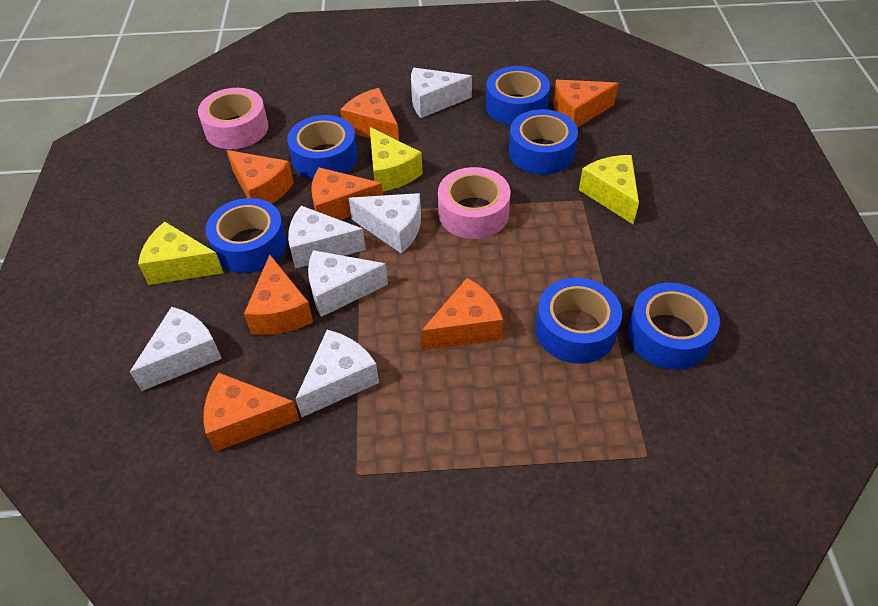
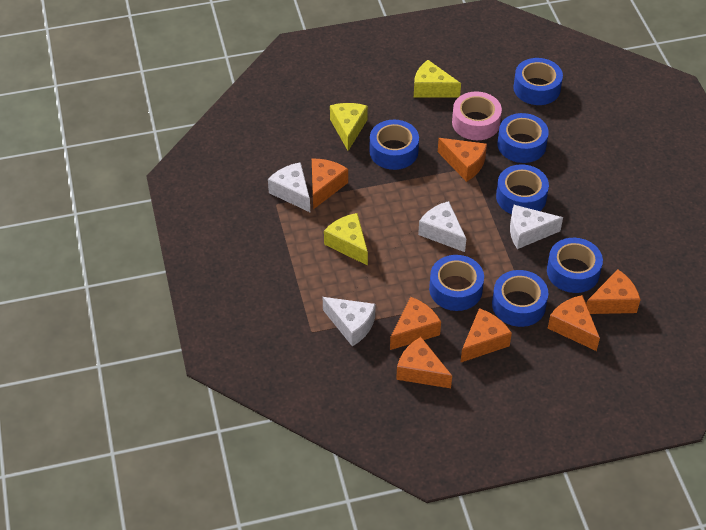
blue tape: [206,198,287,273] [287,115,358,179] [486,66,550,126] [509,109,578,175] [535,278,622,364] [628,283,720,370] = 6 -> [369,120,419,170] [429,255,484,311] [492,270,548,327] [496,164,549,214] [497,113,549,163] [513,58,563,105] [547,238,603,293] = 7
pink tape: [198,88,268,149] [438,167,510,239] = 2 -> [452,91,502,140] = 1
white cheese: [130,307,222,391] [288,206,366,269] [296,330,379,417] [308,250,388,317] [348,193,421,254] [411,68,472,118] = 6 -> [268,162,310,212] [323,297,376,346] [418,201,466,252] [510,205,563,249] = 4

